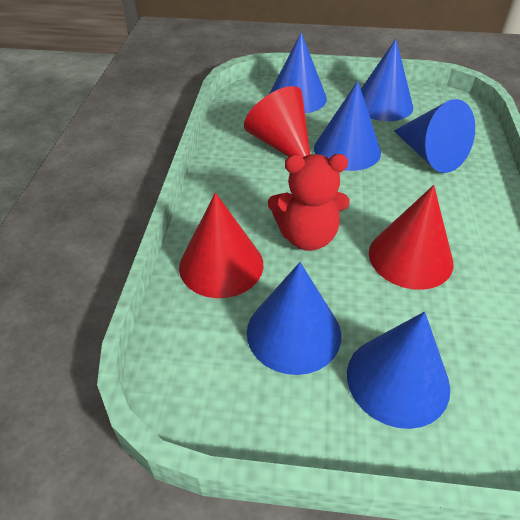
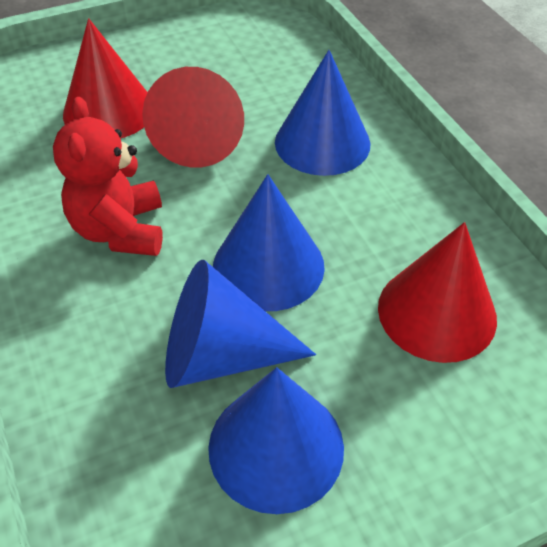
blue cone: [247,262,341,375] [269,32,327,113] [314,81,381,171] [347,312,450,429] [361,39,413,121] [394,99,475,173] = 6 -> [165,260,316,388] [208,367,344,514] [213,174,325,311] [275,50,370,176] = 4

